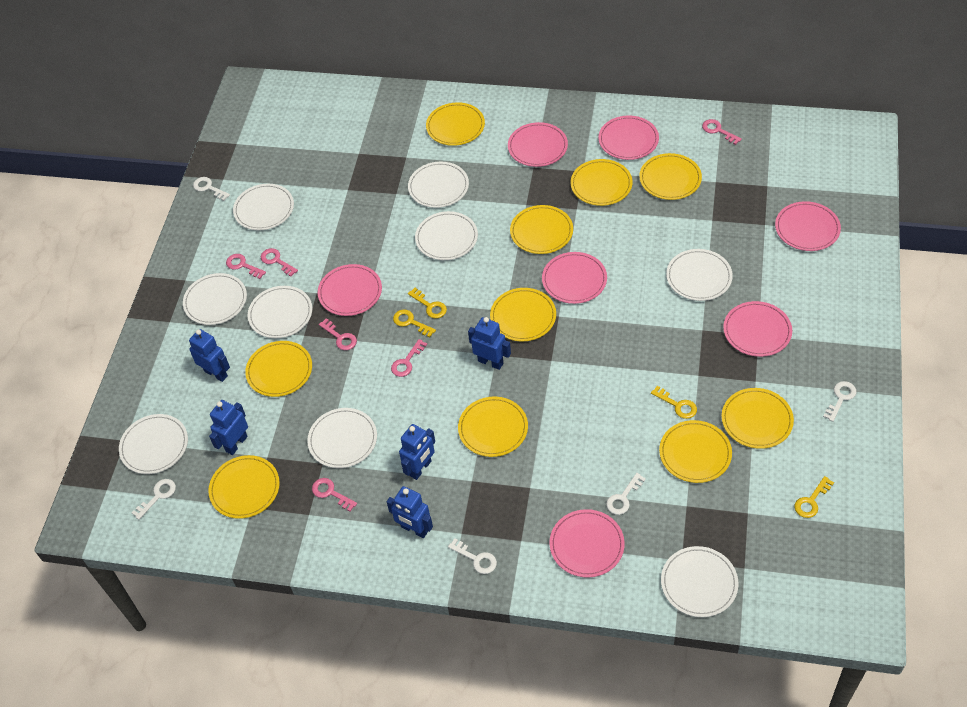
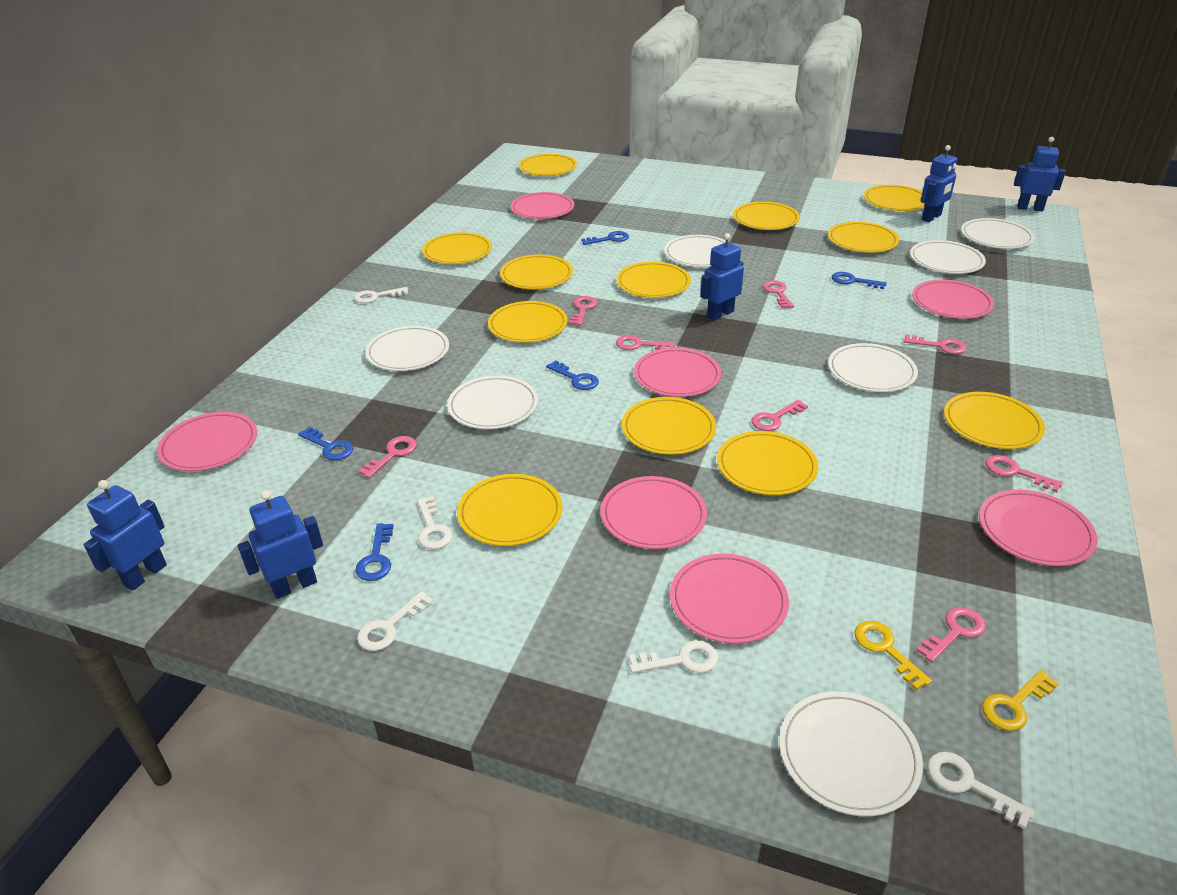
blue key: none = 0 -> [298,427,353,460] [355,523,393,581] [546,360,599,390] [581,231,629,245] [832,272,887,289] = 5
pink key: [226,254,266,279] [261,248,298,277] [312,478,357,511] [319,318,357,350] [391,339,427,377] [702,119,742,145] = 6 -> [358,436,417,478] [570,296,597,325] [616,335,675,350] [751,400,808,431] [762,280,794,308] [903,334,966,354] [916,607,986,662] [985,455,1063,492] = 8
white plate: [119,414,188,474] [183,273,247,325] [233,184,294,231] [248,286,312,338] [307,408,377,468] [408,162,469,208] [415,211,478,260] [661,546,739,617] [666,249,733,301] = 9 -> [365,326,449,371] [447,376,538,429] [664,235,726,267] [779,691,923,816] [828,343,918,392] [910,240,986,274] [961,218,1035,249] = 7
yellow key: [393,309,436,337] [408,288,447,318] [651,386,697,419] [794,476,834,518] = 4 -> [854,621,932,690] [982,670,1059,731] = 2
yellow plate: [208,455,280,519] [245,341,312,397] [426,102,485,146] [458,397,528,457] [490,288,556,341] [510,205,573,254] [570,159,632,206] [639,153,702,200] [659,420,732,483] [722,388,794,449] = 10 -> [422,232,492,264] [457,474,563,546] [488,301,568,343] [500,254,573,289] [519,154,577,176] [617,262,691,298] [622,397,716,454] [717,431,818,495] [733,202,800,230] [828,222,899,253] [864,185,925,211] [944,392,1045,449] = 12

